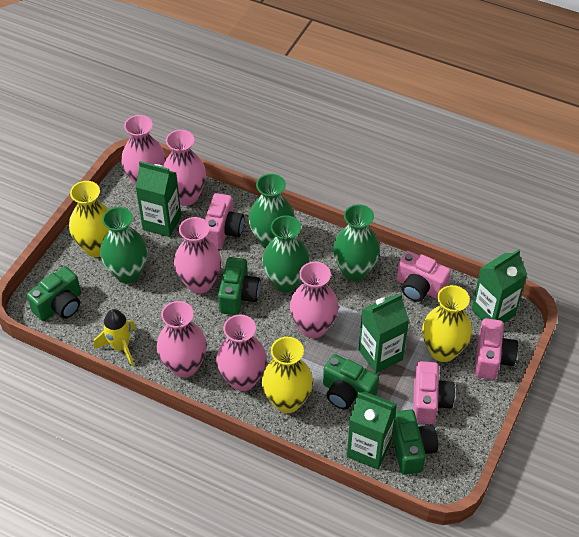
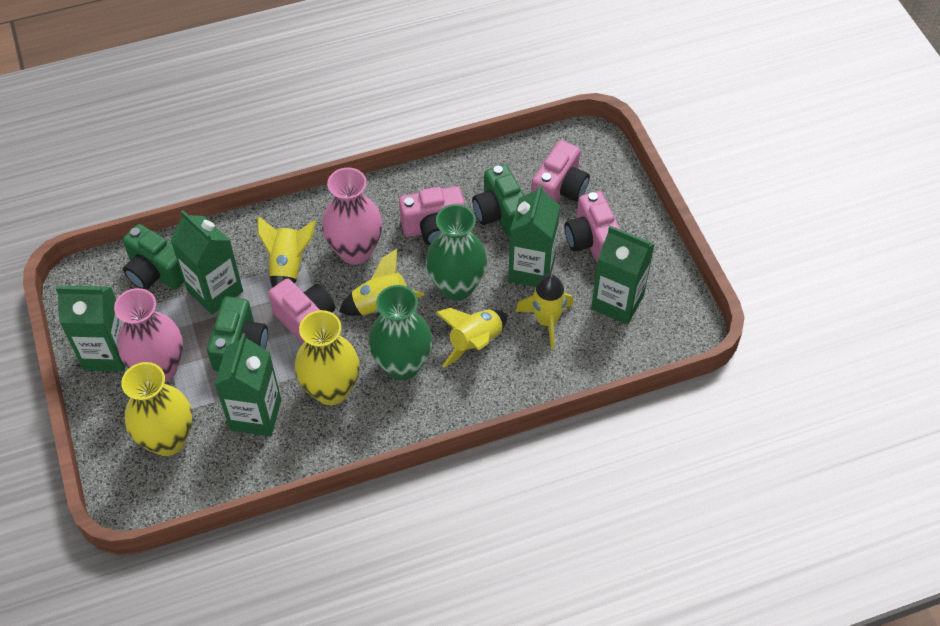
green camera: [27,266,81,321] [218,257,260,315] [323,354,379,410] [392,409,438,475] = 4 -> [123,224,184,290] [207,296,268,372] [472,164,524,236] = 3
green carton: [135,161,181,237] [347,391,397,470] [359,294,409,373] [471,249,527,323] = 4 -> [56,286,126,372] [170,210,243,314] [215,333,281,436] [508,184,560,287] [591,226,655,325] = 5
green vase: [100,207,147,283] [249,174,295,248] [262,215,310,292] [333,204,380,281] = 4 -> [368,285,433,380] [426,204,487,301] = 2
pink vase: [121,115,166,186] [157,301,207,378] [163,130,206,206] [174,217,222,294] [216,314,267,391] [290,262,339,338] = 6 -> [114,288,183,382] [322,168,383,264] = 2
yellow rocket: [94,309,136,366] = 1 -> [257,216,316,287] [339,249,424,316] [435,308,507,368] [515,274,574,350] = 4
yellow vase: [69,181,109,257] [262,337,313,413] [422,285,472,362] = 3 -> [121,362,193,456] [295,310,360,405] = 2

